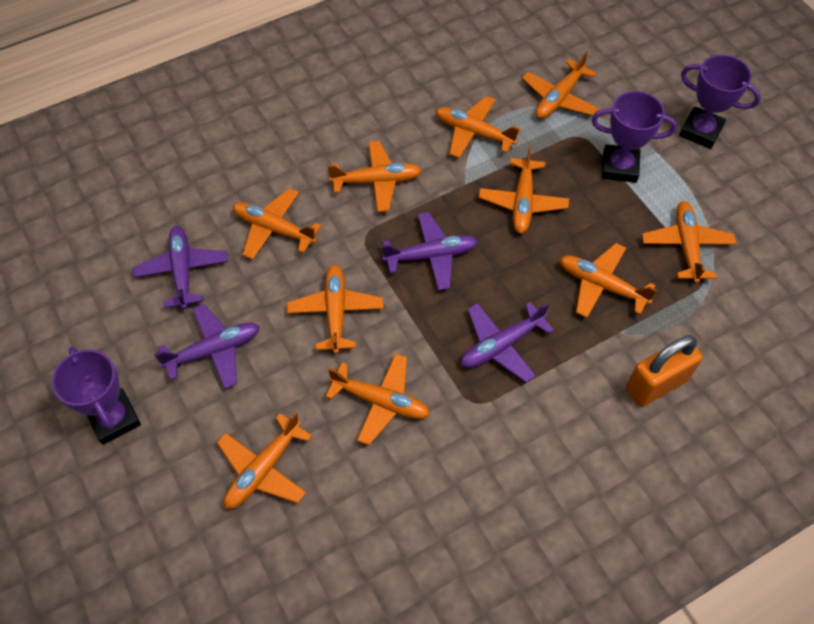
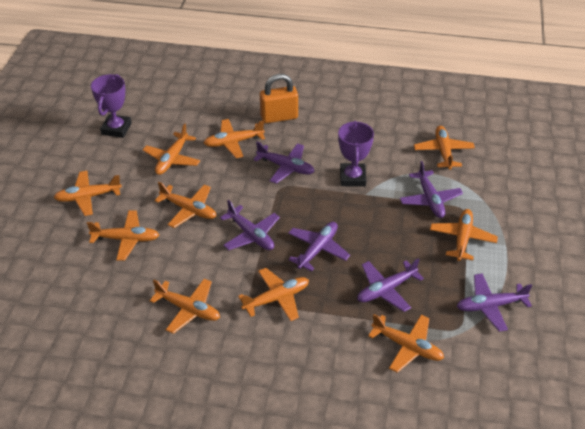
purple plane: [133,226,228,309] [154,304,260,389] [382,212,478,291] [461,302,554,383] = 4 -> [220,200,280,250] [253,142,315,184] [288,222,350,271] [357,258,424,312] [400,161,463,218] [457,273,533,332] = 6
purple trophy: [52,346,141,445] [592,91,677,183] [679,55,761,149] = 3 -> [91,74,132,138] [338,121,374,187] = 2

